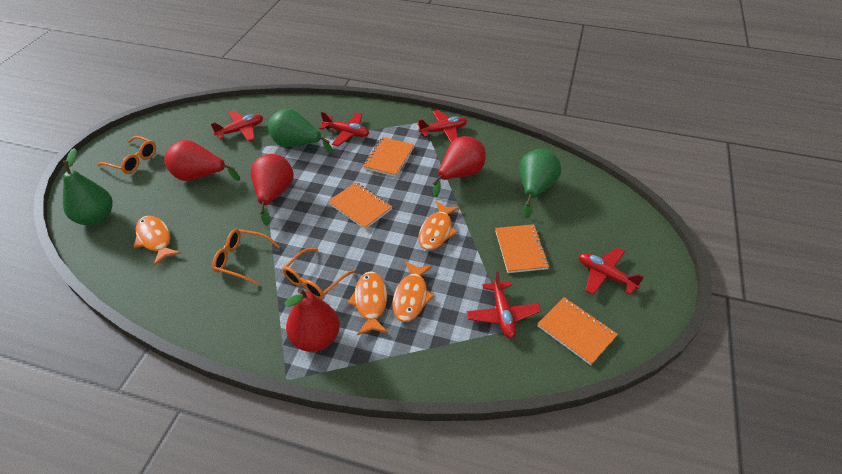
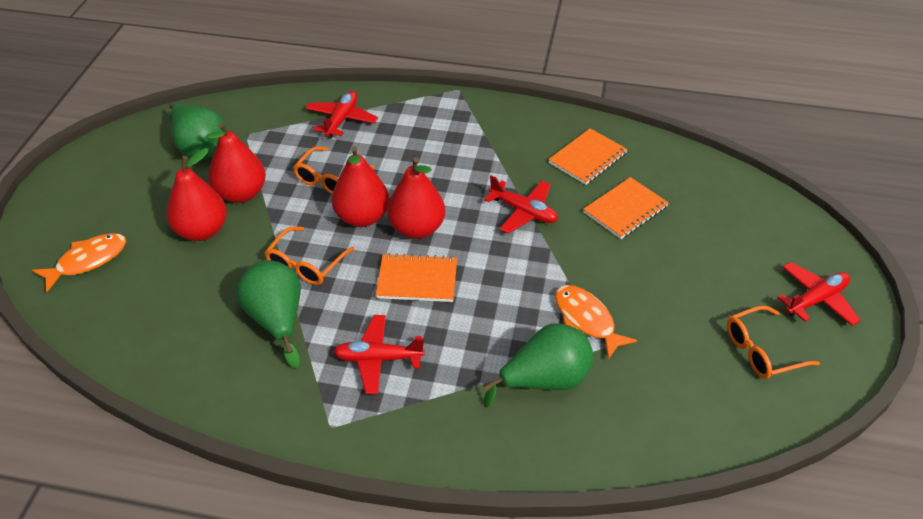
orange fish: [134,216,181,266] [347,271,388,335] [392,261,435,322] [418,201,460,250] = 4 -> [32,233,126,292] [555,285,637,359] = 2
orange notebook: [328,182,392,229] [363,137,414,177] [495,224,549,273] [537,297,618,365] = 4 -> [376,253,457,302] [548,128,628,185] [583,177,669,239] = 3
red plane: [211,111,263,141] [319,112,369,146] [417,110,467,142] [466,271,541,339] [579,248,644,295] = 5 -> [305,91,378,139] [333,315,425,394] [484,175,558,234] [777,262,861,326] = 4

